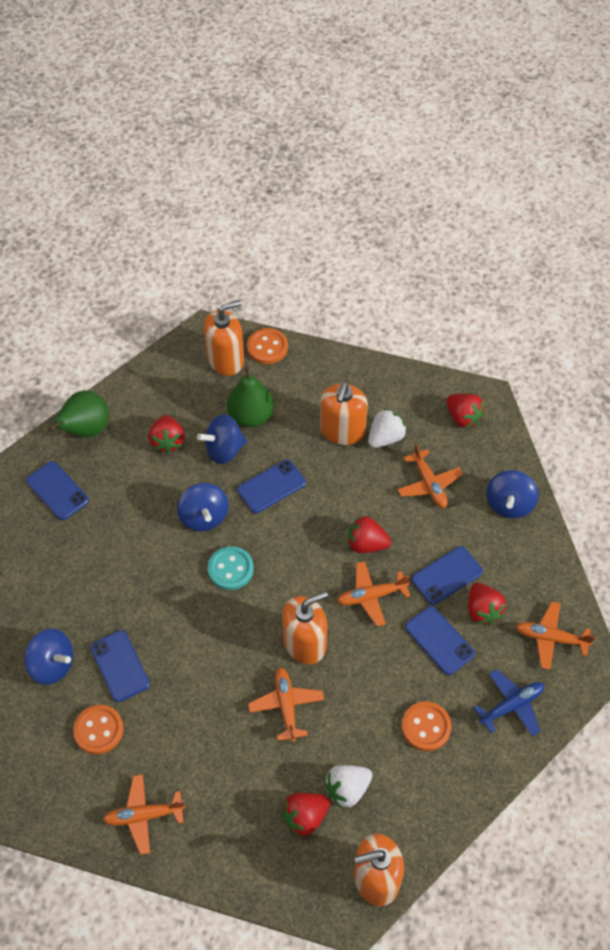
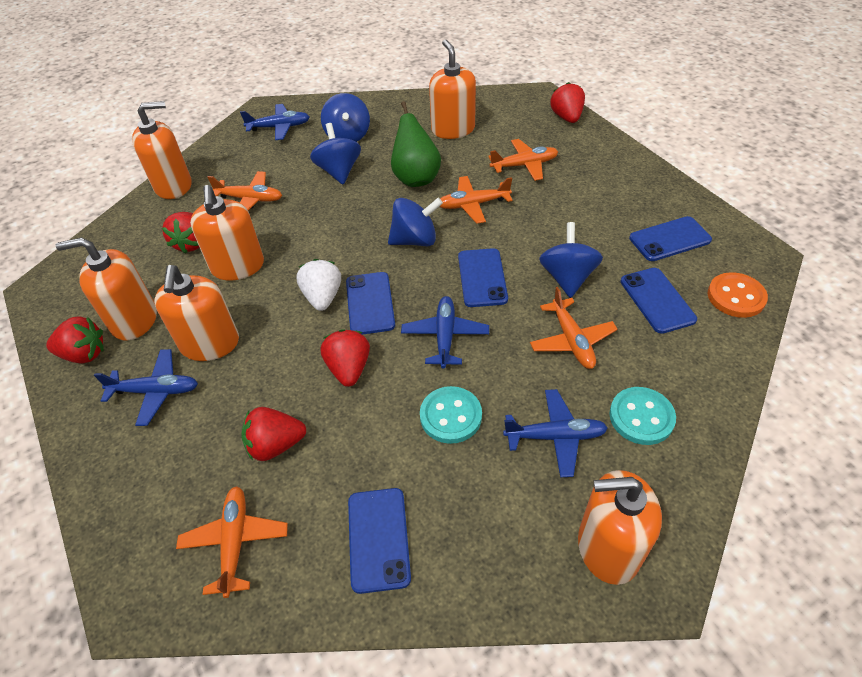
blue plane: [474,669,544,737] = 1 -> [94,349,198,426] [240,104,310,140] [401,296,489,369] [503,389,608,477] = 4
green pear: [48,391,109,438] [227,367,274,427] = 2 -> [391,101,441,187] = 1
orange button: [73,705,124,754] [247,328,288,364] [402,701,451,751] = 3 -> [708,272,768,318] = 1
orange soap dispenser: [204,300,244,376] [282,591,328,664] [320,381,368,445] [354,834,404,906] = 4 -> [56,237,157,341] [132,101,192,199] [154,265,239,361] [190,185,264,281] [429,40,476,139] [578,470,662,585] = 6
turquoise button: [208,546,254,590] = 1 -> [420,386,482,444] [609,387,676,445] = 2
white strawberry: [324,765,372,808] [368,408,407,448] = 2 -> [296,259,341,311] = 1

